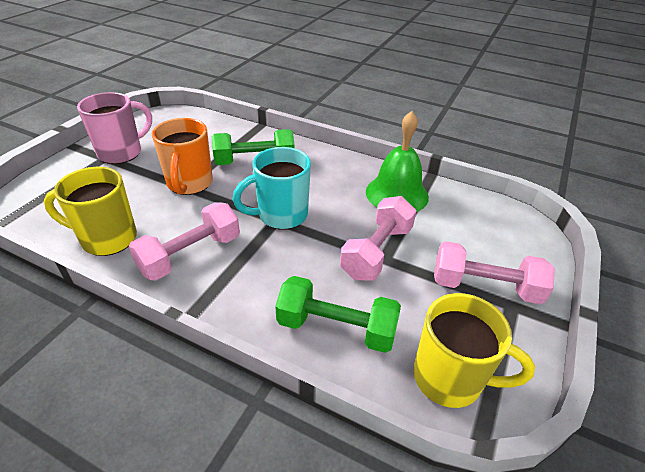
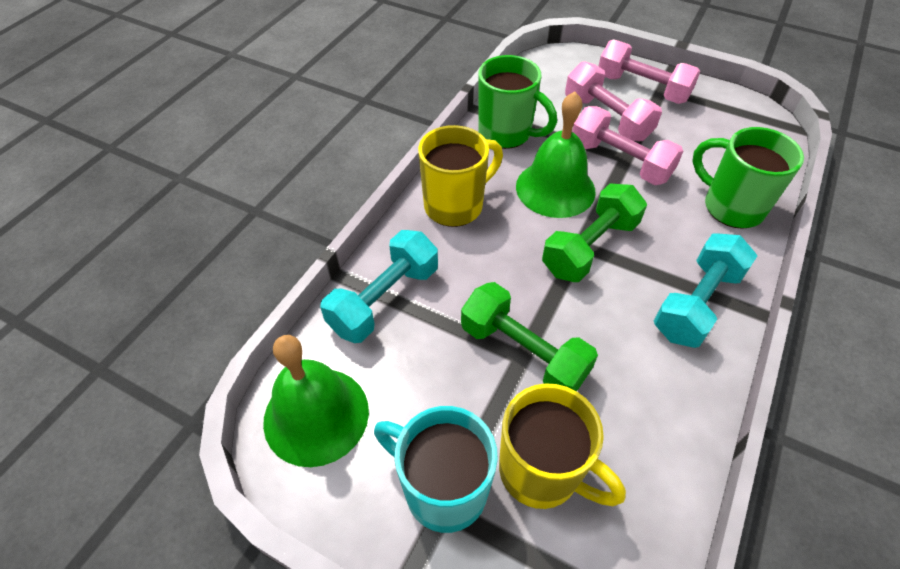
green bell: [366,111,429,212] = 1 -> [263,335,369,467] [516,91,596,218] = 2
green mug: none = 0 -> [478,55,557,149] [692,127,804,229] = 2
orange mug: [152,118,213,195] = 1 -> none = 0
pink mug: [77,92,152,164] = 1 -> none = 0
turquoise dumbbell: none = 0 -> [320,230,438,343] [654,233,757,348] = 2

